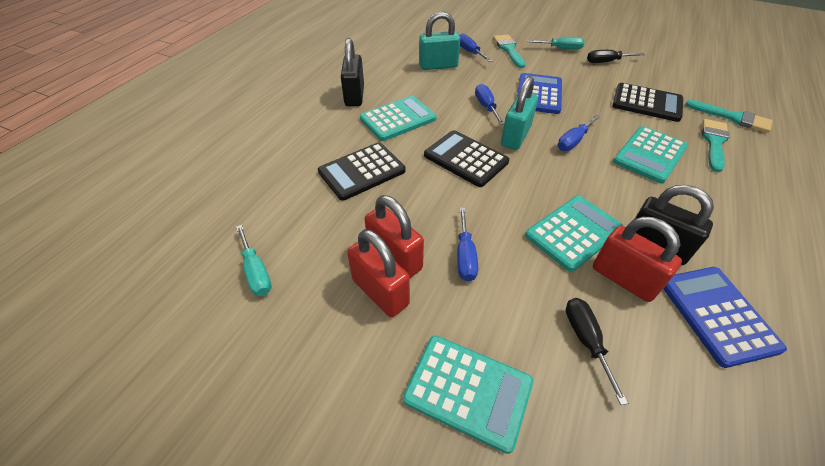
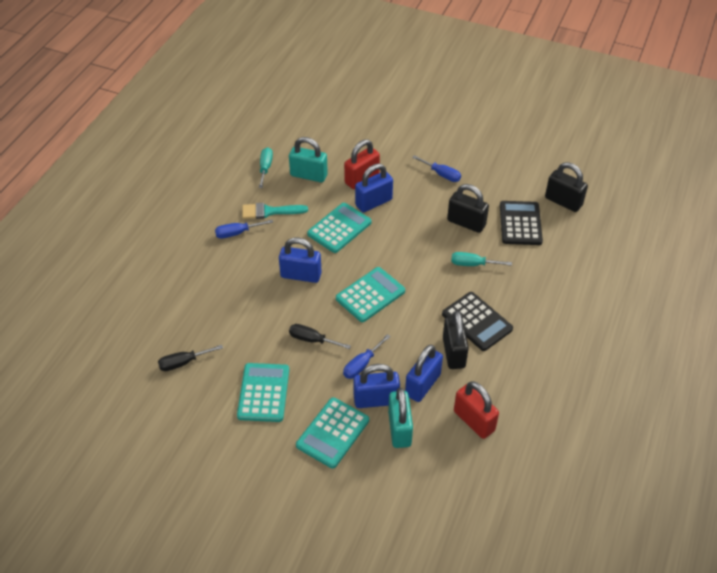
black calculator: [318,142,405,201] [424,130,509,187] [612,83,683,122] = 3 -> [442,292,513,351] [500,201,543,245] = 2
black padlock: [341,38,364,106] [635,185,714,265] = 2 -> [443,311,469,369] [447,184,489,233] [545,162,588,212] = 3
blue calculator: [517,73,562,114] [663,267,787,368] = 2 -> none = 0
blue padlock: none = 0 -> [279,237,322,283] [353,364,400,408] [355,163,393,213] [405,345,443,402] = 4
blue screwdriver: [457,207,478,281] [459,33,492,62] [475,84,504,125] [558,115,601,151] = 4 -> [215,220,273,238] [343,334,391,379] [412,155,461,182] = 3
red padlock: [347,229,410,317] [365,195,424,278] [593,217,682,302] = 3 -> [344,139,380,189] [454,381,499,439] = 2
turquoise brush: [493,35,526,68] [685,100,773,133] [702,119,730,172] = 3 -> [242,203,308,219] = 1

